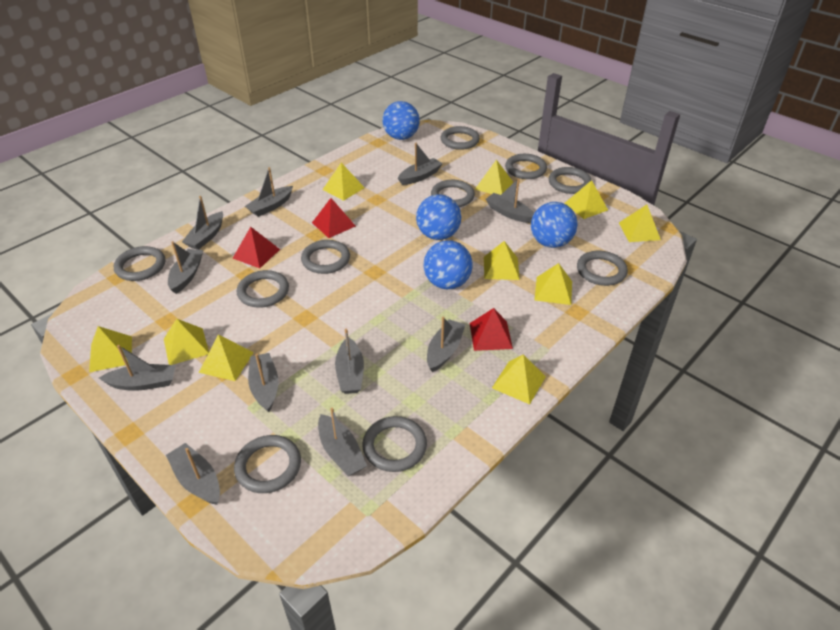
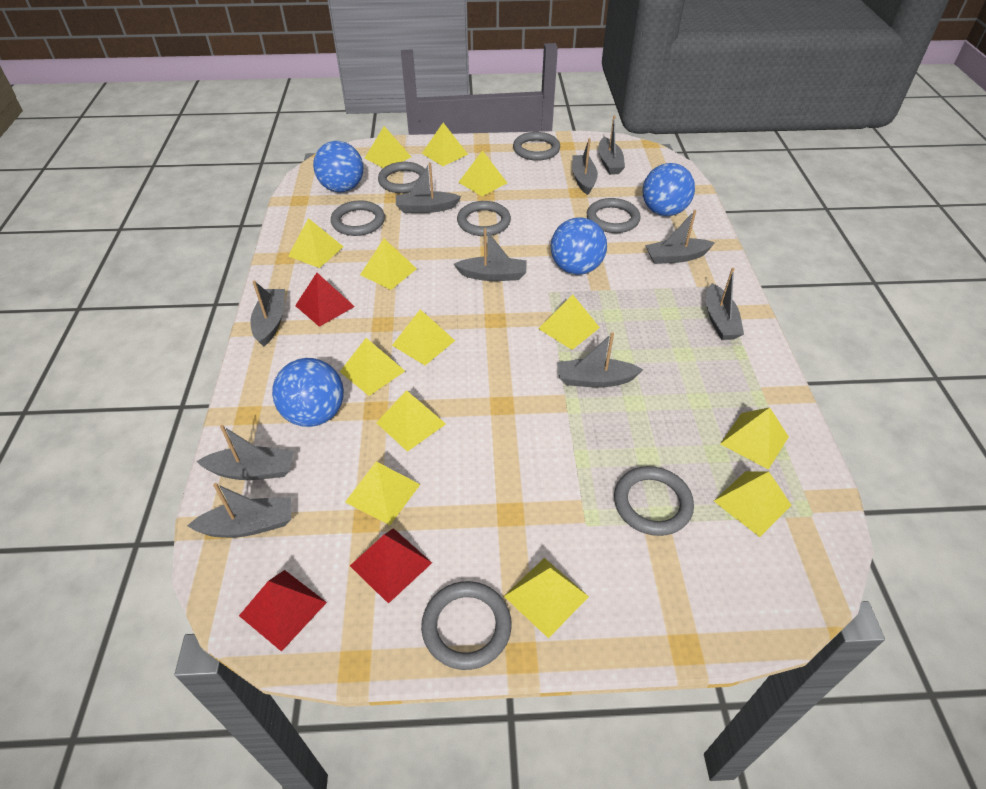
grey boat: [99,345,176,391] [166,443,220,505] [168,241,203,294] [182,196,223,250] [245,167,293,217] [248,353,278,412] [318,408,367,476] [335,329,364,394] [398,143,443,185] [427,317,466,372] [486,178,534,223] = 11 -> [187,483,291,538] [196,425,294,480] [250,280,285,346] [396,162,461,213] [454,228,527,281] [558,332,643,388] [572,138,598,195] [598,115,625,175] [645,210,715,264] [706,268,744,340] = 10
grey ring: [114,246,165,281] [234,435,301,493] [237,270,289,308] [301,240,350,274] [362,416,427,472] [431,180,475,207] [441,126,480,150] [505,154,547,179] [549,167,591,194] [577,251,628,286] = 10 -> [331,200,385,236] [378,162,425,193] [421,581,512,670] [457,201,511,236] [513,132,560,161] [587,198,641,233] [614,466,694,536] = 7
yellow pyramid: [89,326,132,372] [164,319,209,365] [199,335,254,381] [322,163,365,201] [475,159,513,195] [484,241,520,280] [492,355,546,404] [535,263,572,305] [564,180,608,219] [619,205,661,242] = 10 -> [288,218,344,268] [340,338,405,396] [345,461,420,525] [360,239,417,290] [365,126,411,168] [376,390,446,452] [392,309,455,365] [422,123,468,166] [458,150,507,196] [504,558,589,638] [538,295,600,350] [714,471,791,537] [720,407,789,470] = 13

